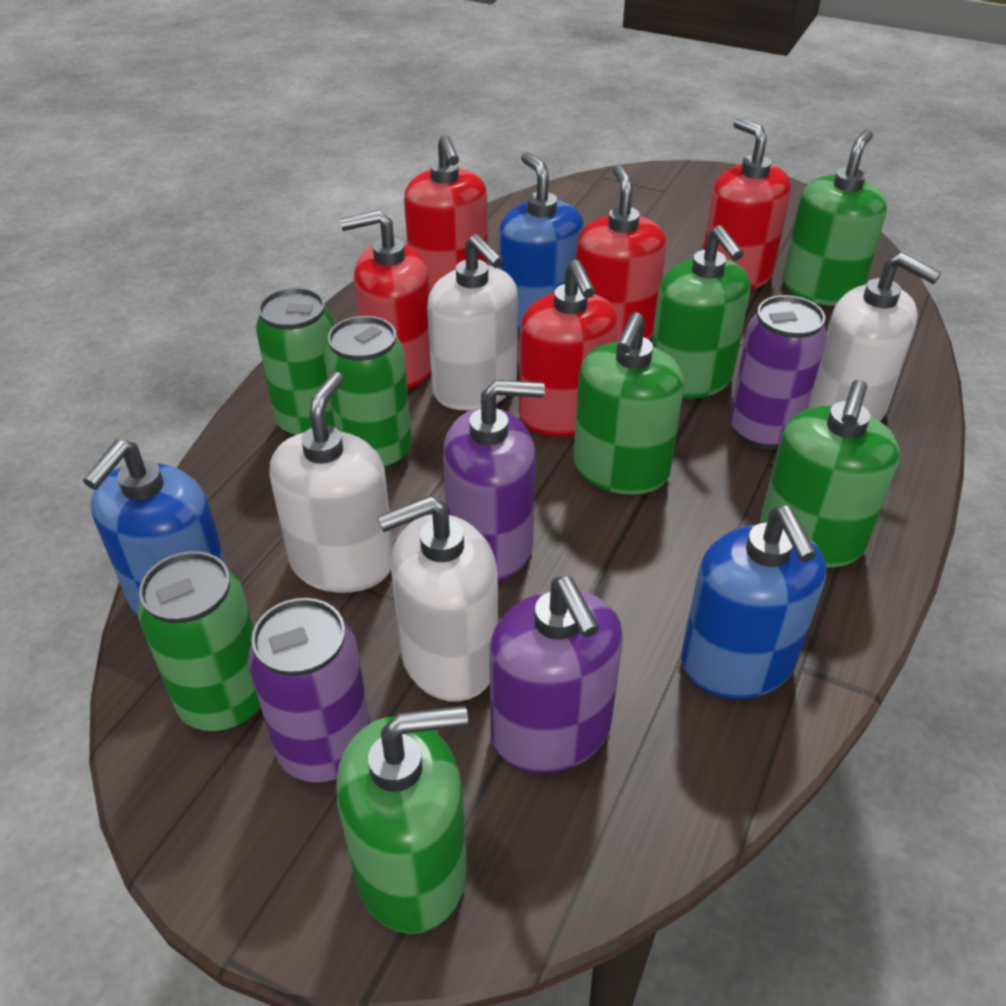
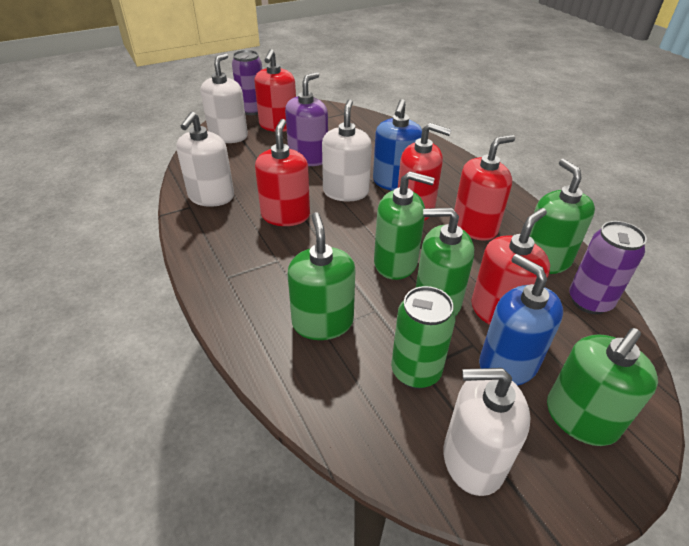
blue soap dispenser: [83,440,229,616] [499,152,584,332] [681,506,826,699] = 3 -> [373,99,422,191] [479,254,563,386] = 2
green can: [138,551,260,732] [256,288,335,437] [324,316,412,471] = 3 -> [391,286,456,389] = 1
purple soap dispenser: [443,380,545,581] [489,577,623,773] = 2 -> [285,72,328,166] = 1

